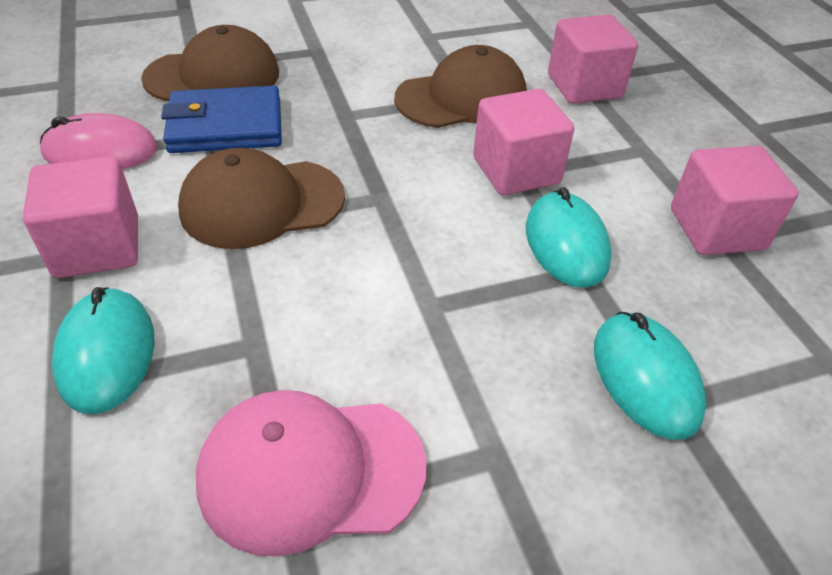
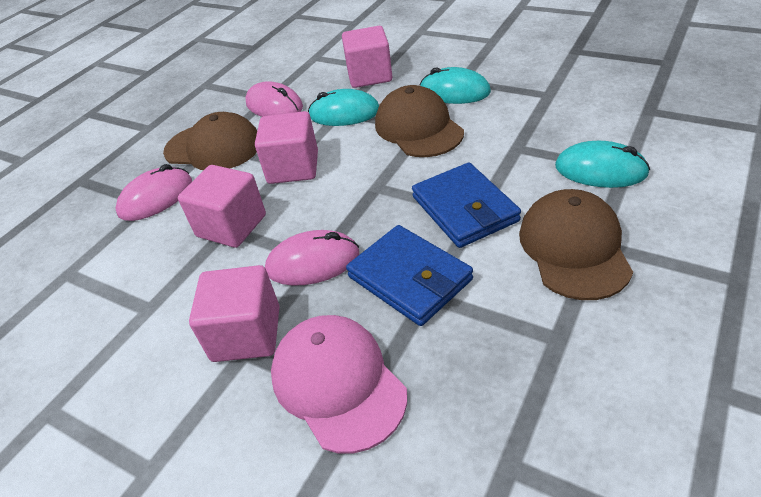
blue wallet: [161,86,282,153] = 1 -> [346,225,473,326] [412,163,521,248] = 2
pink mouse: [40,113,158,169] = 1 -> [115,164,192,221] [245,81,303,117] [265,230,359,286] = 3

